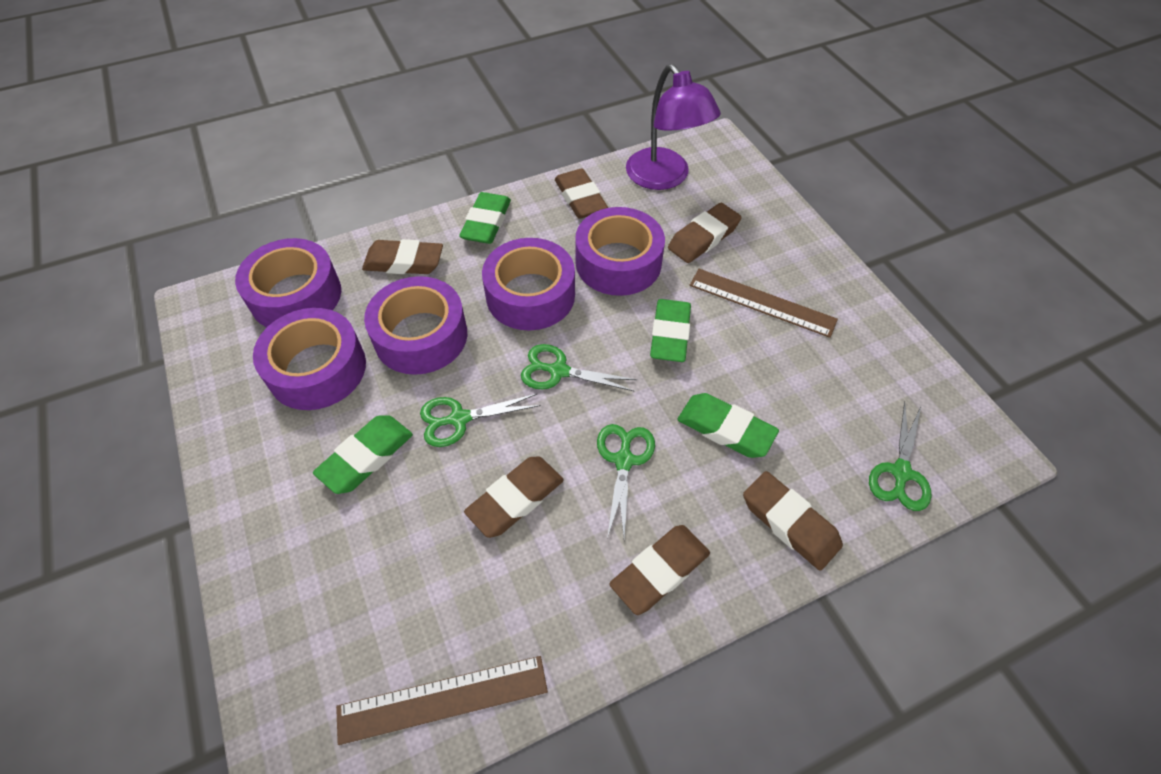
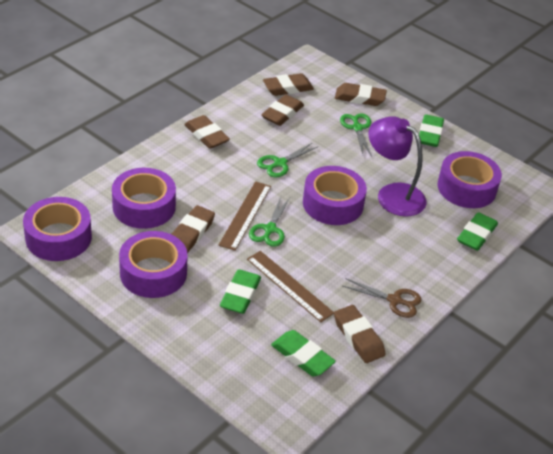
brown scissors: none = 0 -> [343,278,421,318] = 1
green scissors: [420,393,541,447] [521,344,637,392] [597,424,655,538] [869,402,931,511] = 4 -> [249,197,290,247] [257,142,319,178] [340,113,372,157] = 3

